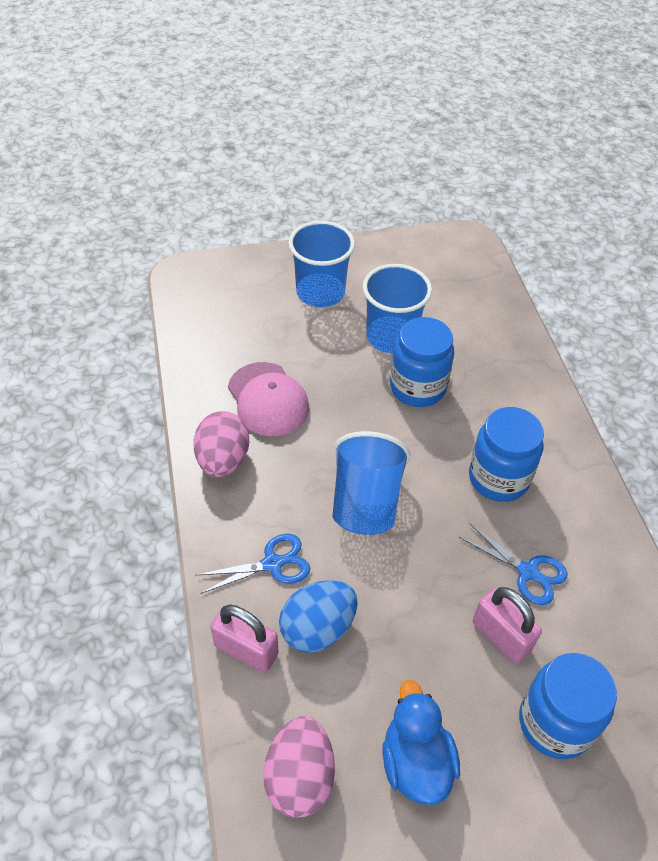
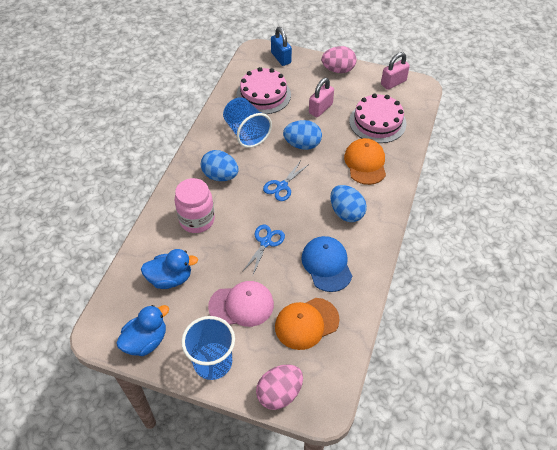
blue cap: none = 0 -> [301,236,352,292] = 1
blue cup: [289,221,355,307] [333,431,410,535] [363,264,432,353] = 3 -> [181,316,235,380] [223,97,272,148] = 2
blue duck: [382,680,460,805] = 1 -> [116,305,169,356] [141,249,198,289] = 2
blue egg: [279,580,358,653] = 1 -> [201,150,238,181] [283,120,322,150] [330,185,367,222] = 3
blue jar: [390,317,454,407] [469,407,544,502] [519,653,617,759] = 3 -> none = 0
blue padlock: none = 0 -> [271,27,292,66] = 1
orange cap: none = 0 -> [275,298,340,350] [344,138,386,185] = 2
pink cake: none = 0 -> [236,67,291,114] [349,94,406,143] = 2
pink jar: none = 0 -> [174,178,215,233] = 1

